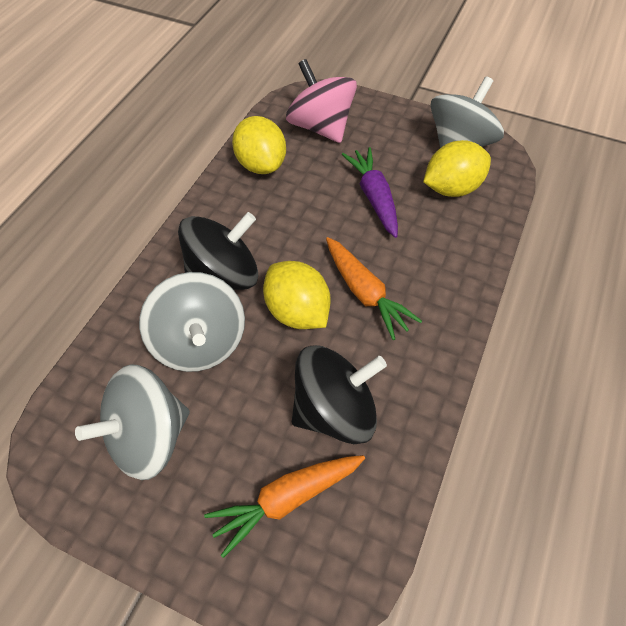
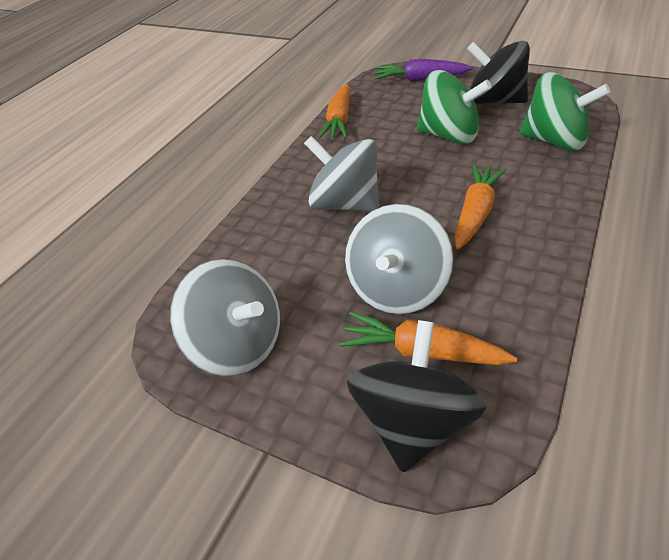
green spinning top: none = 0 -> [417,70,492,145] [520,72,610,151] = 2
orange carrot: [204,455,365,558] [326,237,422,340] = 2 -> [318,84,350,139] [339,312,517,365] [454,164,507,249] = 3
pink spinning top: [286,59,357,143] = 1 -> none = 0
yellow lemon: [232,116,286,174] [263,261,331,329] [423,140,491,197] = 3 -> none = 0

